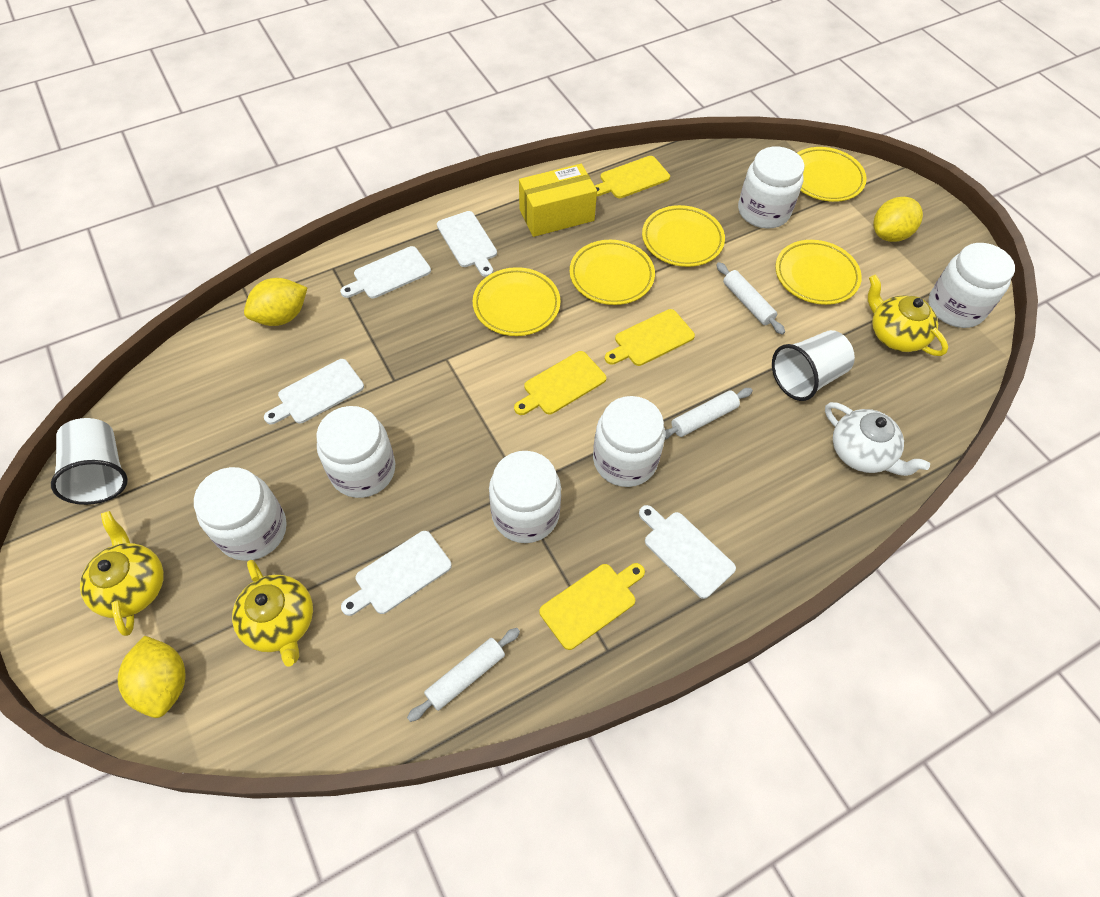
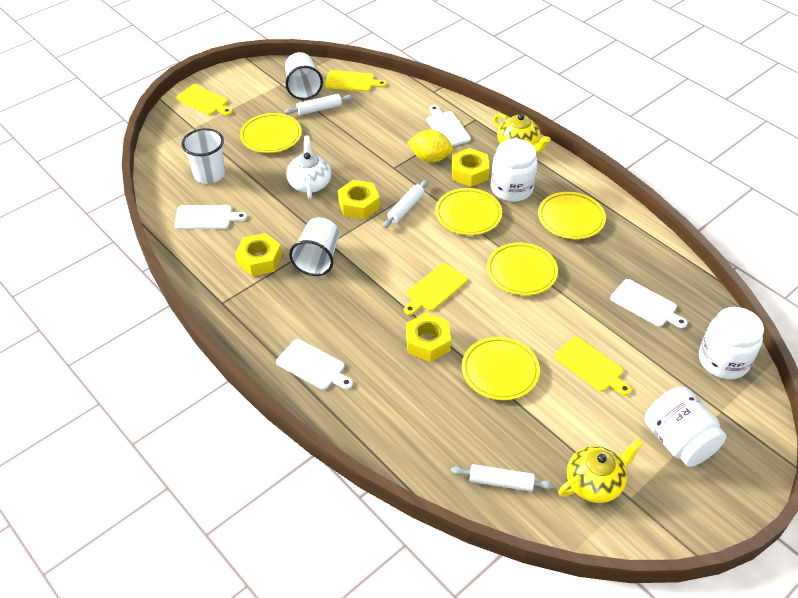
white cup: [51,418,128,505] [772,330,855,401] = 2 -> [182,128,225,184] [285,52,323,100] [289,218,339,276] = 3
white cutting board: [264,359,364,424] [340,246,431,299] [341,531,452,616] [437,211,497,277] [639,505,736,599] = 5 -> [174,205,247,229] [276,339,353,390] [426,105,471,146] [610,279,688,328] = 4
white jar: [194,467,286,561] [316,406,395,498] [489,451,561,543] [593,396,665,487] [738,147,804,229] [928,243,1015,328] = 6 -> [491,139,538,202] [645,387,726,467] [699,307,764,379] = 3
yellow box: [519,164,597,237] = 1 -> none = 0
yellow lemon: [118,636,186,718] [244,278,307,326] [873,197,923,242] = 3 -> [407,130,453,162] = 1
yellow nut: none = 0 -> [235,233,282,276] [338,180,380,219] [406,313,451,362] [451,148,489,187] = 4
yellow teapot: [80,511,164,636] [232,560,313,666] [868,275,948,356] = 3 -> [493,113,551,152] [558,439,643,503] = 2

